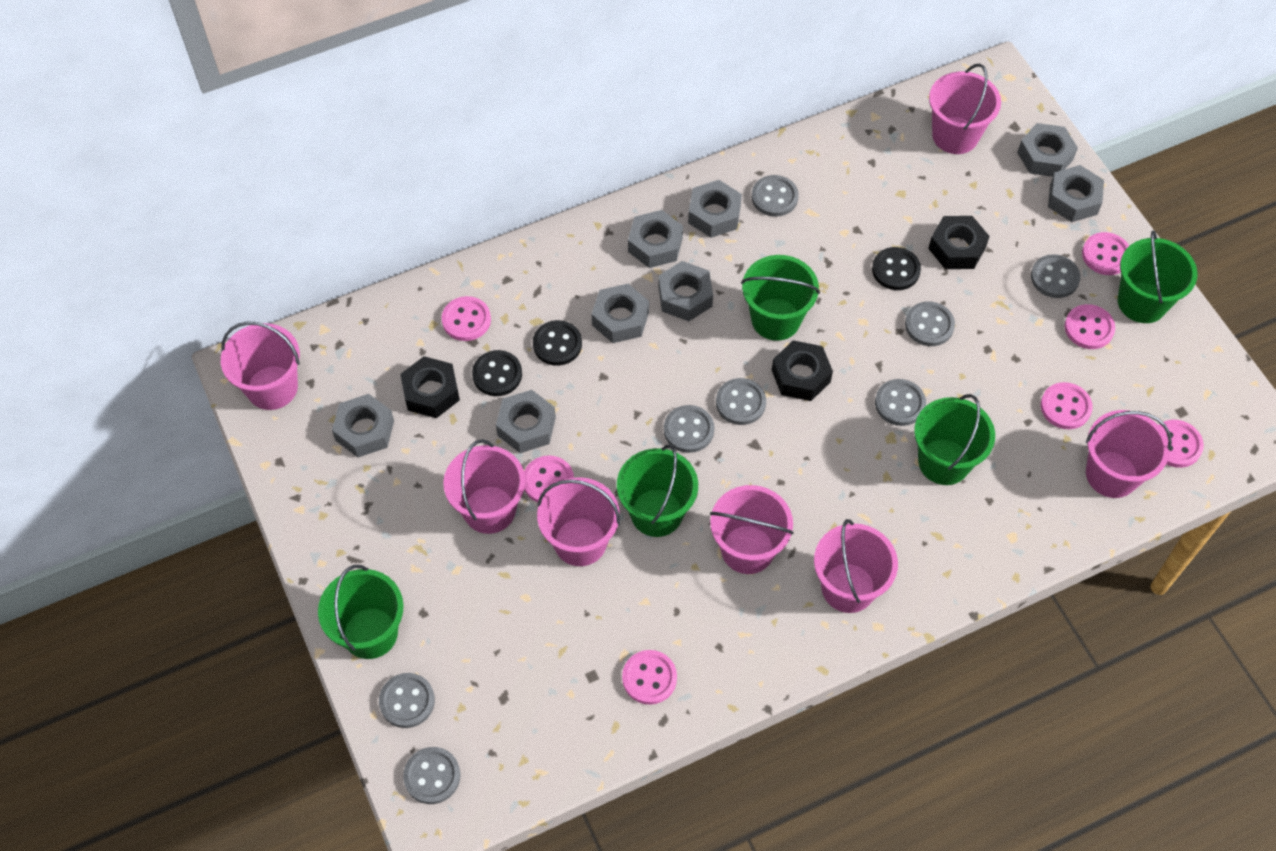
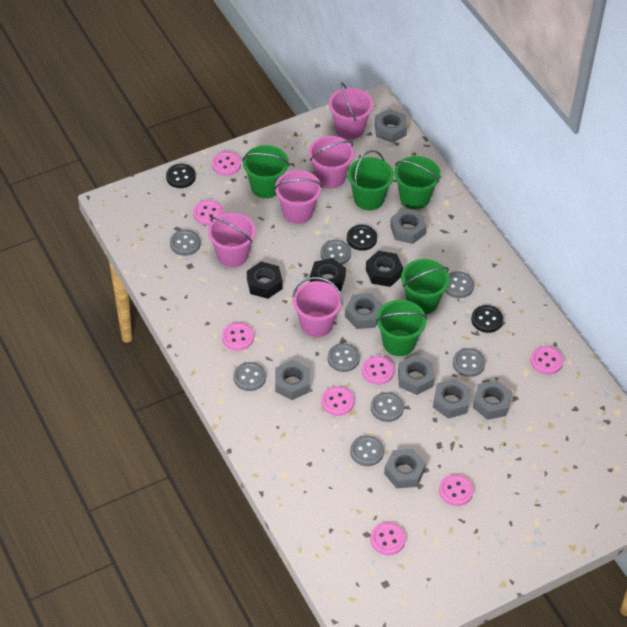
pink bucket: [221,321,300,410] [443,439,525,534] [537,477,620,566] [710,485,794,574] [814,519,898,613] [929,64,1001,154] [1086,410,1172,498] = 7 -> [208,213,256,267] [274,170,322,224] [293,277,343,337] [309,136,354,189] [329,82,373,139] = 5
pink button: [442,296,491,341] [524,455,574,503] [622,650,677,705] [1041,382,1092,429] [1064,304,1115,349] [1082,232,1129,275] [1159,420,1204,468] = 7 -> [193,200,223,225] [212,151,241,176] [222,323,254,351] [321,386,354,416] [362,356,394,385] [370,522,406,555] [439,474,474,506] [530,346,563,375] = 8

